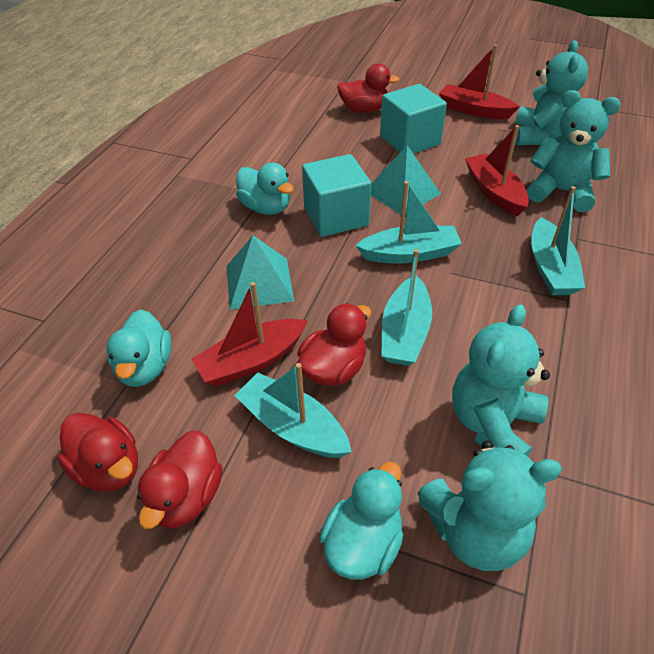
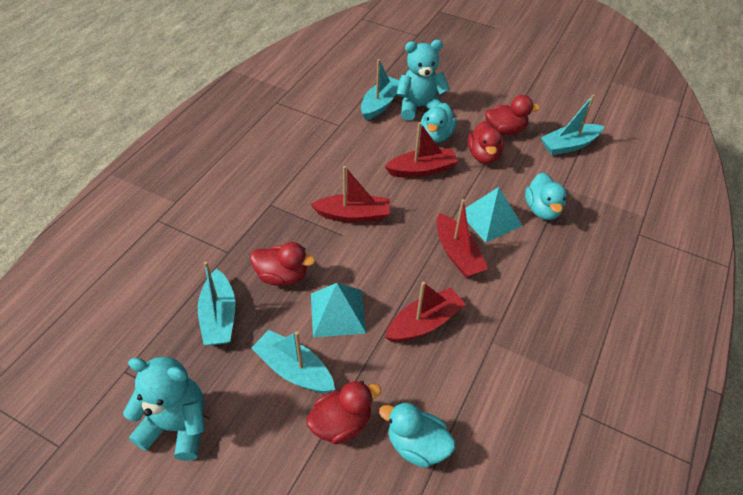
red boat: [191,282,308,386] [439,45,519,119] [465,125,529,216] = 3 -> [310,166,390,223] [384,122,459,178] [385,282,466,342] [437,199,488,278] = 4
turquoise cube: [302,154,371,237] [380,84,447,154] = 2 -> none = 0
turquoise teddy bear: [417,440,562,571] [452,304,550,456] [515,40,588,145] [527,90,621,212] = 4 -> [123,357,205,461] [396,40,450,121] = 2

